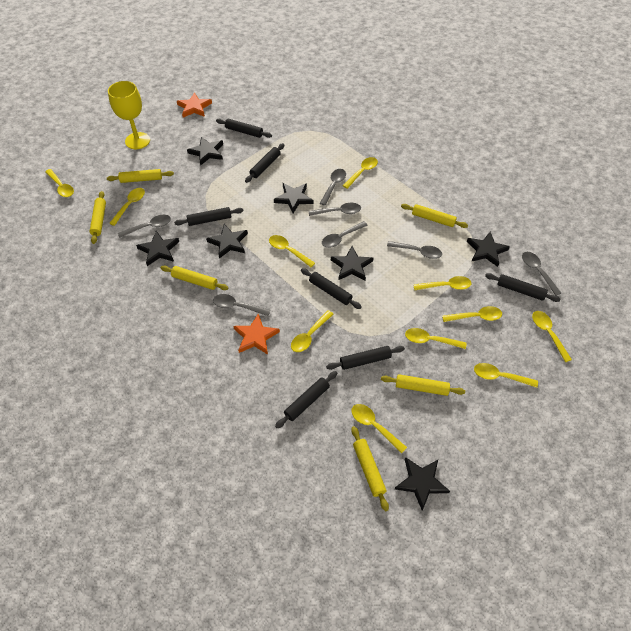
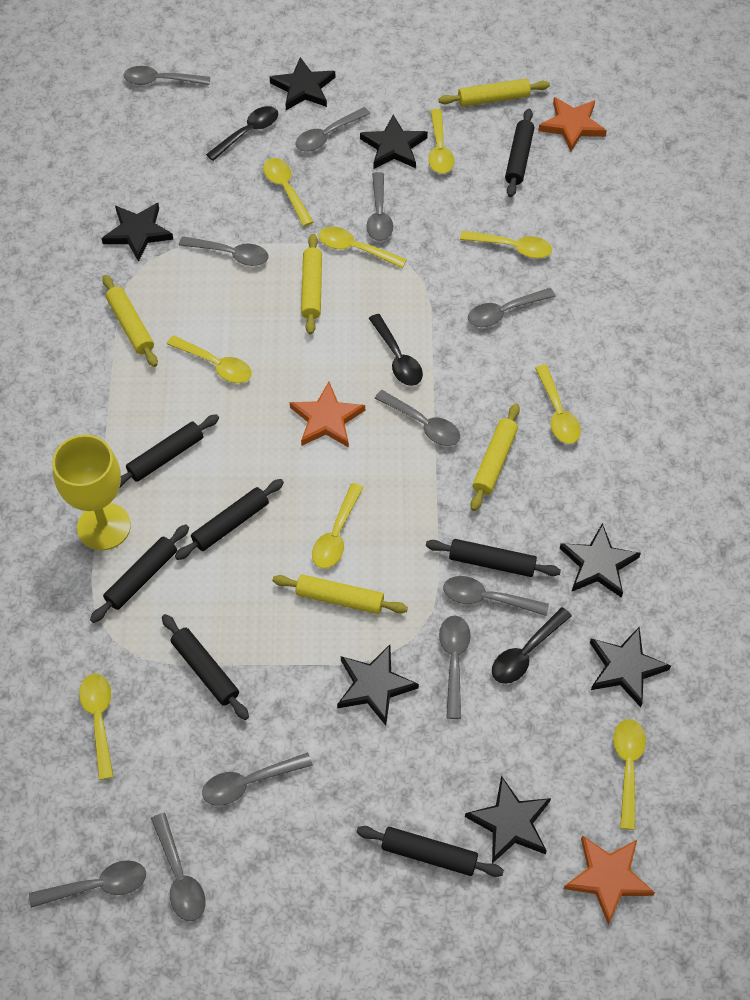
black spoon: none = 0 -> [206,106,278,161] [369,314,423,386] [492,607,572,684] = 3
grey spoon: [118,215,171,238] [213,294,270,316] [309,203,361,216] [320,169,346,206] [322,221,368,248] [387,241,442,259] [522,252,561,296] = 7 -> [29,860,146,908] [123,66,210,85] [151,813,206,921] [179,236,269,266] [202,752,313,806] [295,107,370,152] [367,172,393,241] [375,390,460,446] [439,616,471,719] [443,576,549,616] [468,288,555,327] = 11
orange star: [177,92,212,118] [233,313,280,355] = 2 -> [290,382,365,448] [538,97,607,152] [563,835,655,925] = 3
yellow rolling pin: [89,191,106,244] [107,169,174,183] [160,265,229,290] [351,426,389,511] [381,374,465,396] [401,204,468,228] = 6 -> [102,275,158,367] [273,574,408,614] [301,234,322,335] [439,79,550,107] [471,404,520,511] = 5
yellow spoon: [45,169,74,197] [109,188,145,226] [269,235,315,267] [291,310,334,352] [343,157,378,189] [351,404,407,453] [405,328,466,349] [413,276,471,290] [442,306,502,322] [474,363,538,388] [532,311,572,362] = 11 -> [79,674,114,780] [167,335,252,383] [263,158,314,226] [312,483,364,569] [318,227,407,268] [428,109,454,174] [460,231,552,258] [535,365,581,444] [613,719,646,830] = 9

